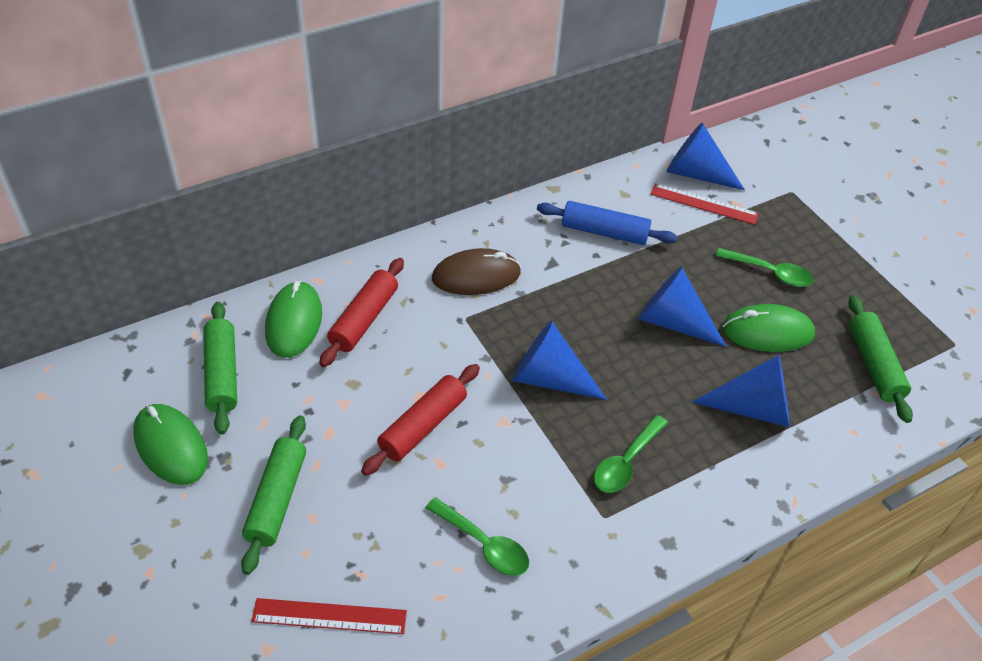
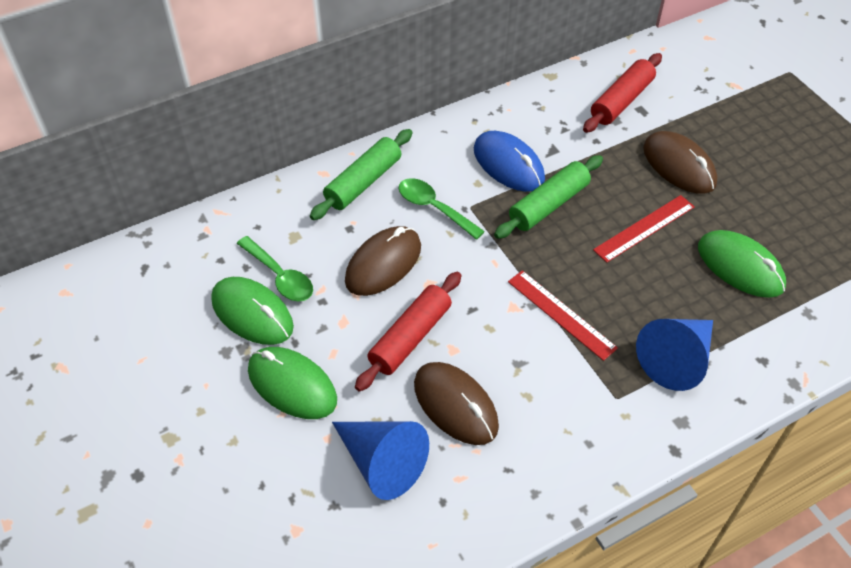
blue cone: [512,321,607,400] [638,267,727,347] [666,123,745,190] [692,355,790,427] = 4 -> [332,421,429,500] [636,319,713,391] = 2
blue mouse: none = 0 -> [474,131,545,192] = 1
blue rolling pin: [537,201,678,245] = 1 -> none = 0
brown mouse: [432,248,521,295] = 1 -> [345,226,421,296] [414,362,499,445] [643,131,717,194] = 3
green rolling pin: [203,302,237,435] [241,415,306,575] [848,295,913,423] = 3 -> [310,129,413,220] [494,155,603,239] = 2
green spoon: [426,497,529,576] [594,415,668,493] [716,248,814,287] = 3 -> [237,236,313,301] [398,178,485,240] = 2

